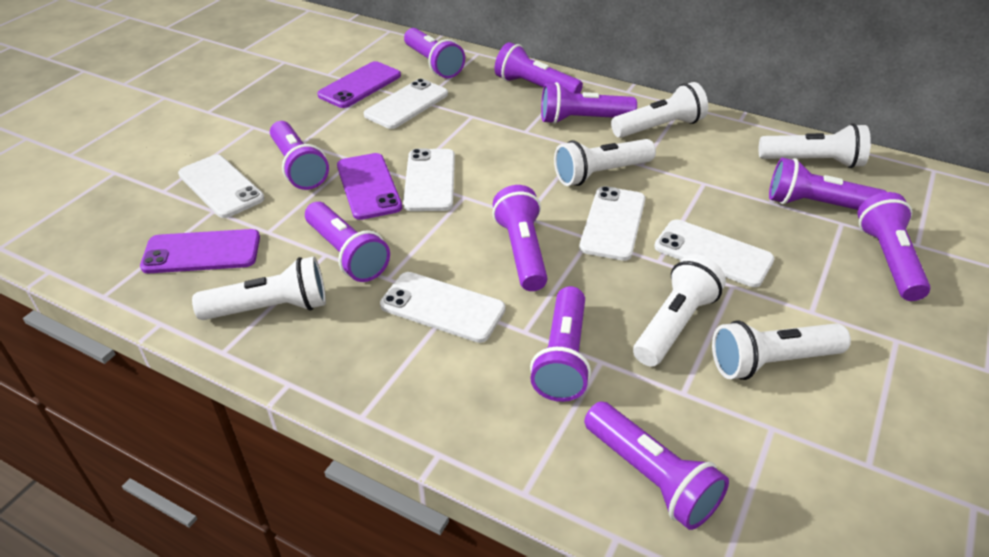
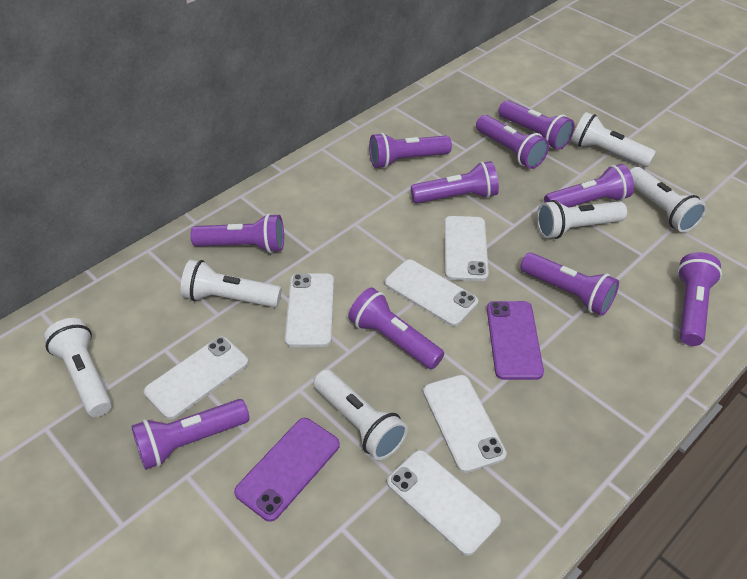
purple phone: [140,229,260,273] [317,61,401,108] [337,153,402,220] = 3 -> [234,418,340,522] [487,301,544,380] = 2

